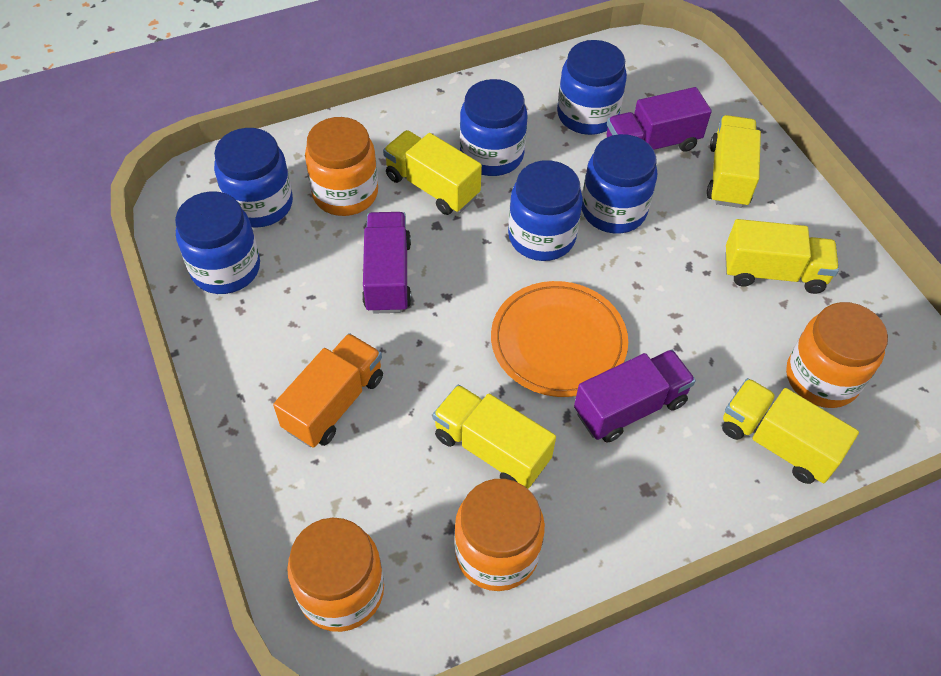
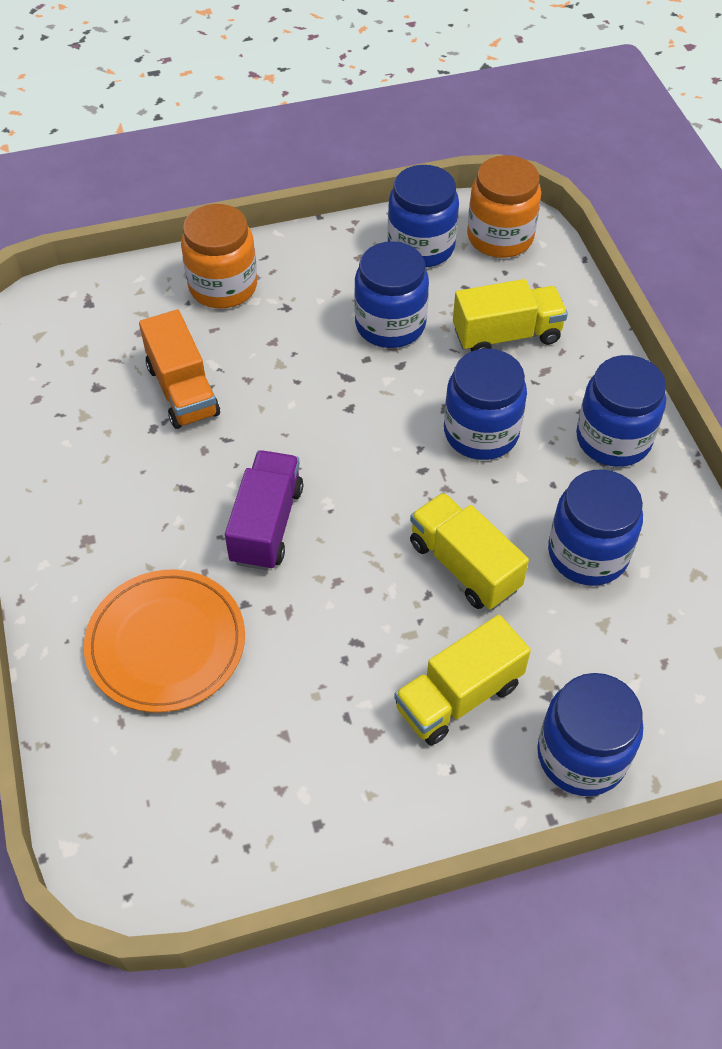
orange jar: [287,518,384,632] [305,117,378,216] [454,479,545,591] [786,302,888,408] = 4 -> [181,204,257,309] [467,155,541,258] = 2
purple truck: [362,212,411,313] [574,349,696,443] [607,87,712,152] = 3 -> [225,450,303,571] = 1
yellow truck: [383,130,482,215] [433,385,556,489] [707,115,761,208] [722,378,859,484] [725,219,839,294] = 5 -> [394,615,531,745] [410,492,529,609] [453,279,568,351] = 3

